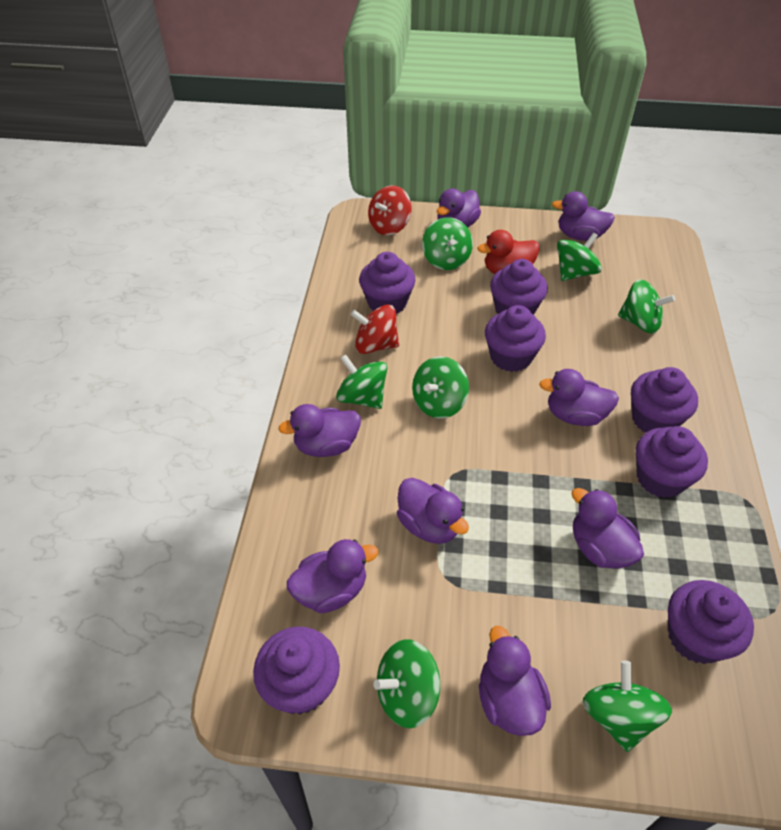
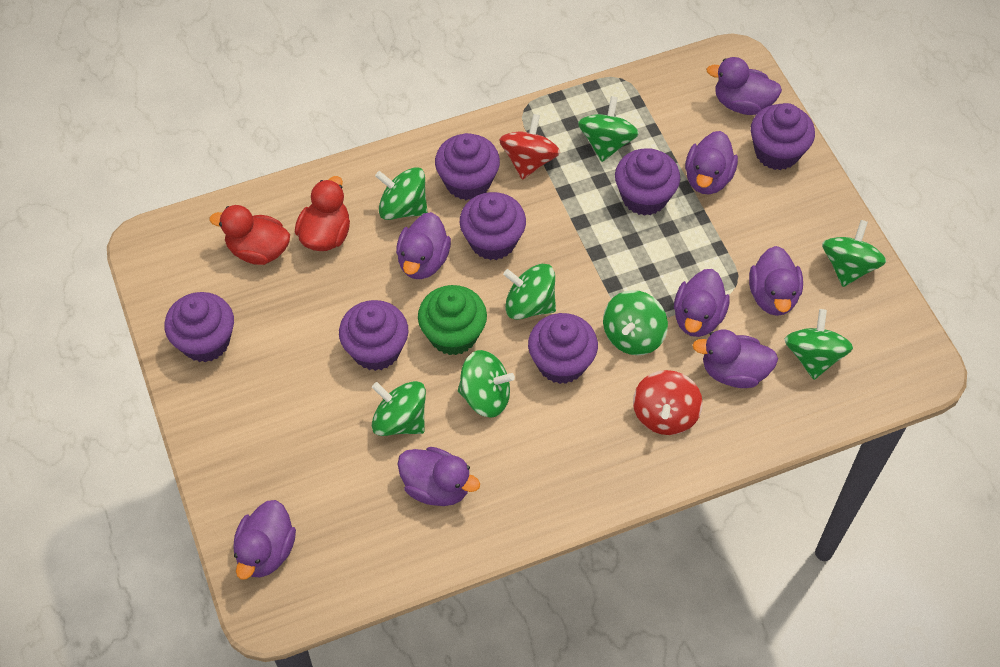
green cupcake: none = 0 -> [418,285,487,355] = 1
green spinning top: [336,354,387,409] [373,639,440,728] [412,356,469,419] [422,217,473,270] [557,232,602,281] [583,661,672,752] [618,279,675,334] = 7 -> [372,381,426,436] [375,167,428,220] [458,350,515,418] [503,264,556,320] [578,96,639,162] [603,290,668,355] [785,309,853,380] [822,220,886,287] = 8
red duck: [478,230,540,274] = 1 -> [210,205,290,265] [295,176,350,251] = 2

